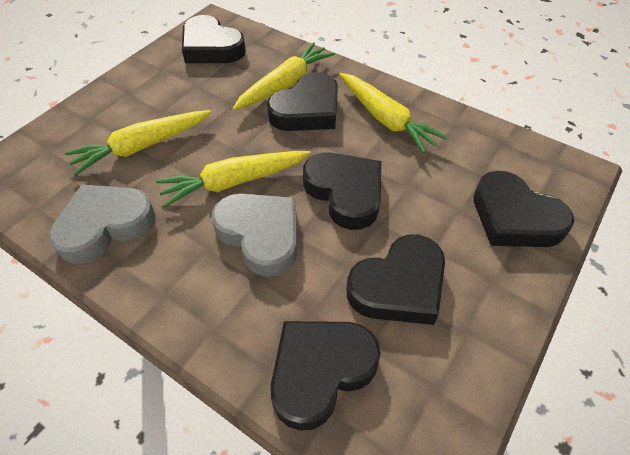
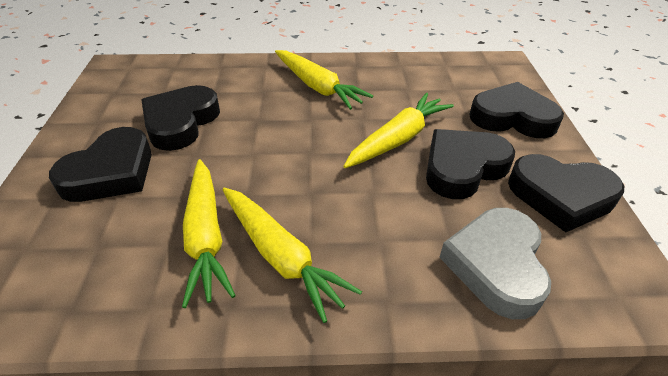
black heart: [182,15,246,63] [267,72,338,131] [270,321,381,431] [303,152,381,230] [346,234,445,325] [473,171,574,247] = 6 -> [49,127,152,202] [142,85,220,151] [426,129,515,199] [469,82,564,138] [508,154,624,232] = 5
grey heart: [49,184,156,264] [212,193,297,277] = 2 -> [439,208,551,319] = 1

